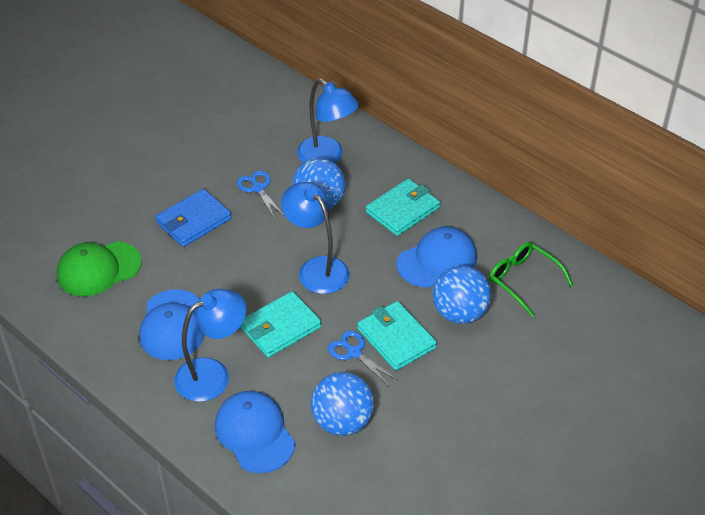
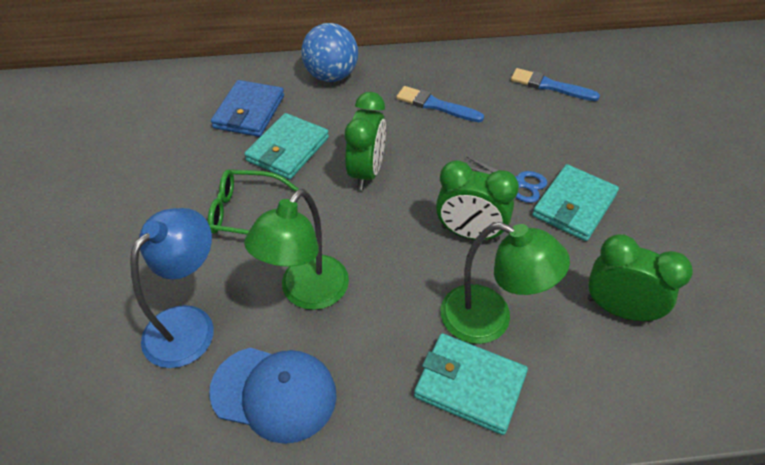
blue ball: [292,158,346,209] [311,372,374,436] [433,265,491,324] = 3 -> [301,23,358,82] = 1
blue brush: none = 0 -> [396,86,484,122] [511,68,600,101] = 2
blue cap: [139,289,204,360] [215,391,295,473] [397,226,477,288] = 3 -> [209,348,337,444] = 1
blue lamp: [174,289,246,402] [281,182,350,294] [297,78,359,163] = 3 -> [130,208,214,368] = 1
blue scissors: [237,170,284,219] [328,331,398,386] = 2 -> [466,156,547,203] = 1
green cap: [56,241,142,296] = 1 -> none = 0
green clock: none = 0 -> [345,92,386,190] [436,160,519,241] [588,234,693,323] = 3
green lamp: none = 0 -> [244,189,349,310] [441,222,570,344] = 2

